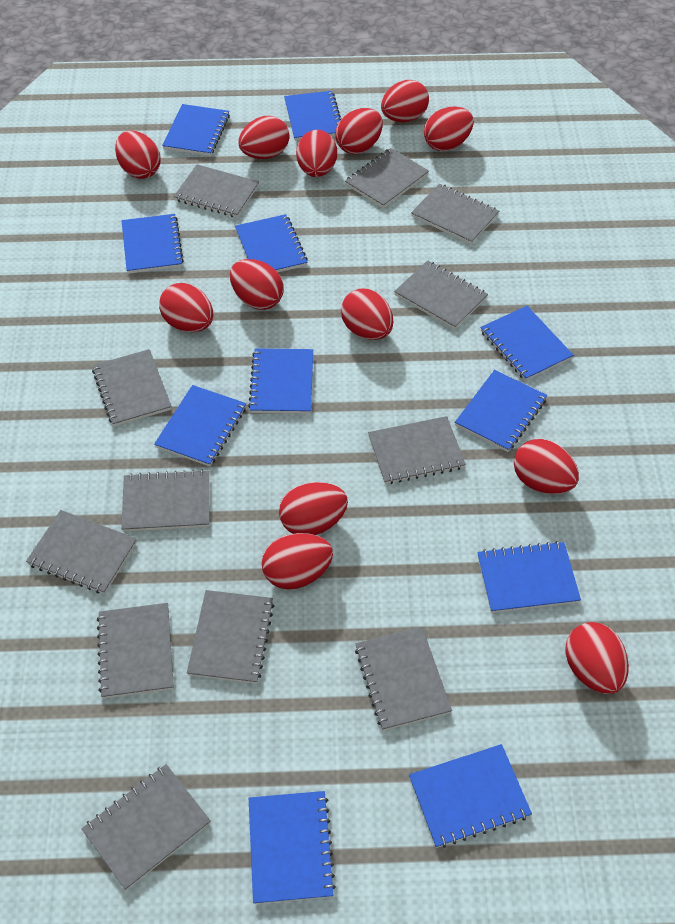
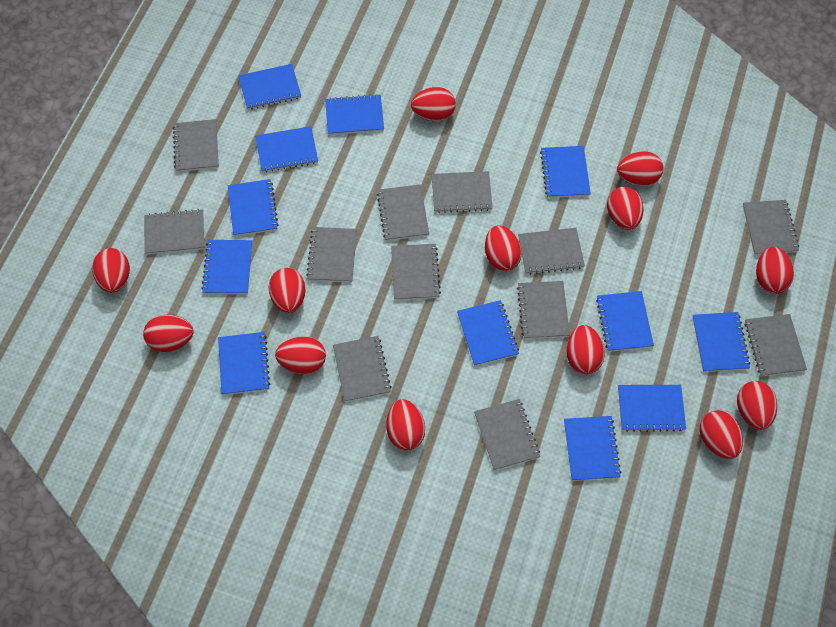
blue notebook: [122,214,184,274] [154,385,246,467] [162,104,230,156] [235,214,308,272] [248,348,313,414] [249,791,336,904] [284,91,341,141] [409,744,532,848] [455,370,547,452] [477,541,581,613] [480,306,574,381] = 11 -> [201,240,252,294] [218,332,270,395] [228,179,279,236] [239,64,301,110] [255,126,318,172] [325,94,384,135] [457,300,519,366] [540,146,591,198] [564,416,621,481] [596,291,654,352] [618,385,686,432] [692,312,750,372] = 12

